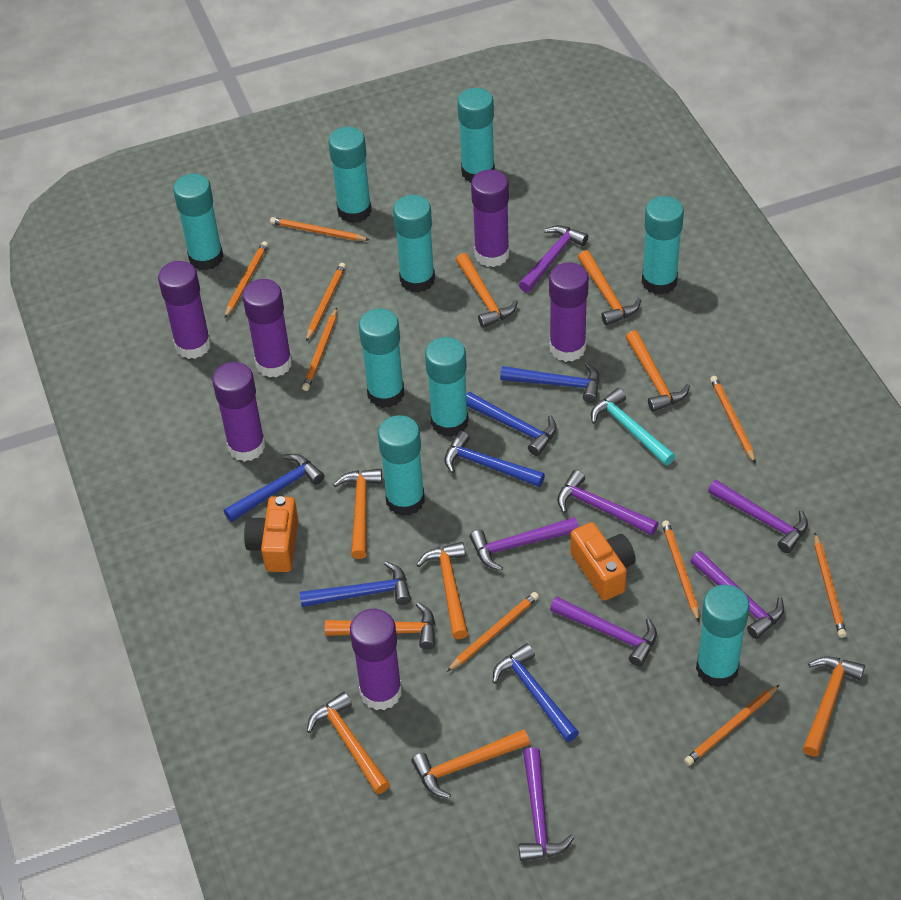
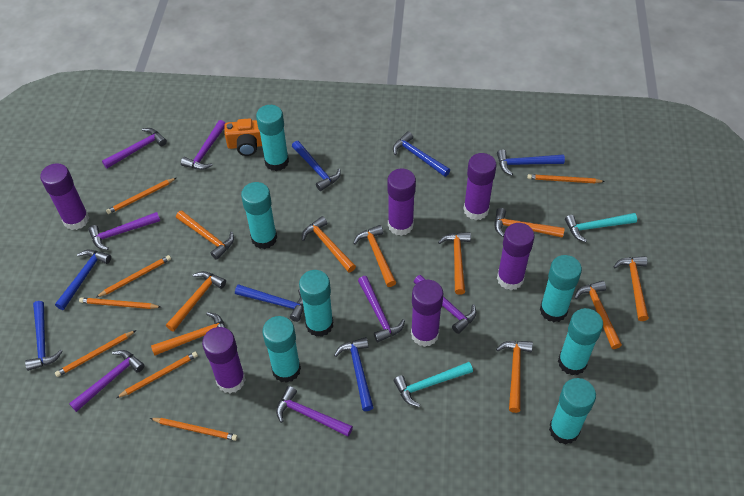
blue hammer: [224,454,324,522] [299,561,411,607] [444,431,545,487] [466,392,557,456] [493,643,579,742] [500,362,600,403] = 6 -> [25,301,63,371] [55,250,111,310] [235,284,304,322] [292,141,341,191] [334,337,374,411] [393,131,450,177] [497,149,565,176] = 7
orange camera: [244,496,298,572] [570,522,636,600] = 2 -> [224,118,262,156] = 1
orange hammer: [307,692,390,794] [325,602,435,650] [333,469,382,559] [411,729,530,798] [416,542,468,639] [456,253,518,328] [578,250,641,326] [626,330,690,412] [803,656,865,757] = 9 -> [151,312,226,356] [166,271,226,332] [176,210,234,260] [302,216,356,273] [353,225,396,287] [438,232,471,295] [495,208,565,238] [496,341,533,413] [574,281,622,349] [614,256,649,321] = 10
orange pencil: [225,241,268,318] [270,217,369,241] [302,308,337,391] [306,263,346,342] [447,592,539,672] [662,520,700,622] [684,685,779,765] [710,376,756,464] [814,533,847,638] = 9 -> [55,330,136,377] [79,297,161,309] [97,255,171,297] [106,178,176,214] [116,351,198,398] [150,418,238,441] [527,174,605,183] = 7
turquoise glue stick: [173,174,224,270] [328,127,372,223] [359,309,404,408] [378,415,425,516] [393,195,435,293] [425,337,469,437] [457,88,495,183] [642,196,684,295] [696,585,750,688] = 9 -> [241,182,277,249] [256,105,289,171] [263,316,301,383] [299,270,333,337] [540,255,582,322] [549,378,596,444] [558,308,603,376] = 7
turquoise hammer: [591,388,675,466] = 1 -> [394,362,473,407] [565,213,637,242] = 2

